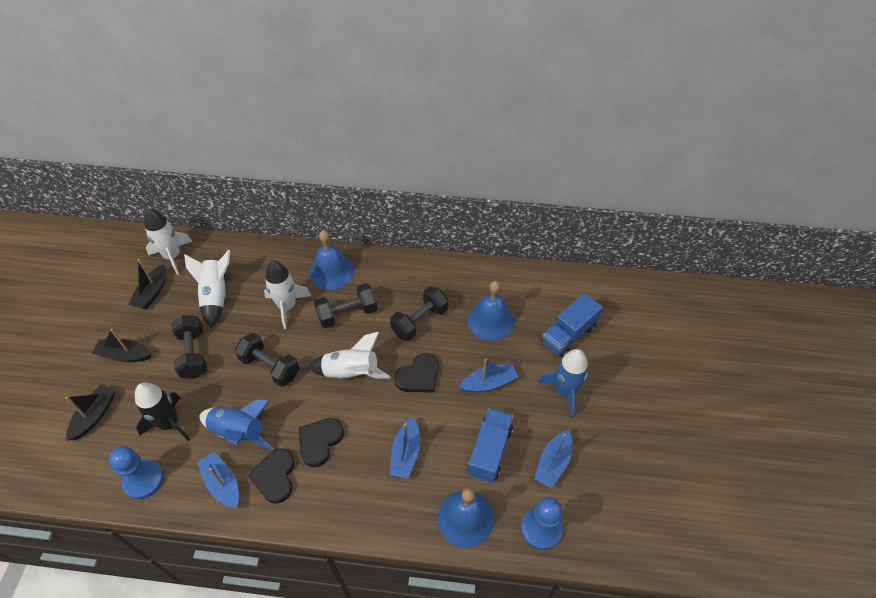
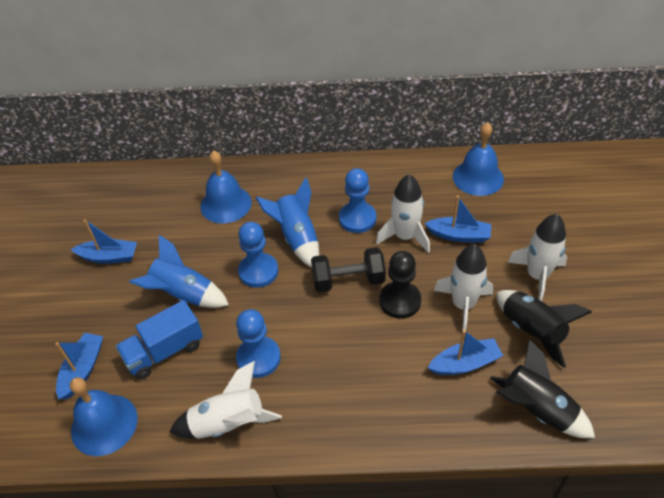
black boat: [65,384,115,440] [92,329,152,362] [128,259,166,309] = 3 -> none = 0
black dumbbell: [171,315,207,379] [235,333,300,387] [314,283,377,329] [390,286,448,341] = 4 -> [311,247,386,292] = 1
black heart: [247,449,294,504] [298,418,344,467] [394,353,439,393] = 3 -> none = 0
black pawn: none = 0 -> [379,251,421,319] = 1
black rocket: [135,383,190,441] = 1 -> [490,339,595,438] [496,290,592,368] = 2
blue pawn: [109,446,164,499] [521,497,563,550] = 2 -> [236,309,281,378] [238,222,278,288] [339,168,376,233] = 3
blue truck: [467,408,513,483] [541,293,603,358] = 2 -> [116,300,203,379] = 1

